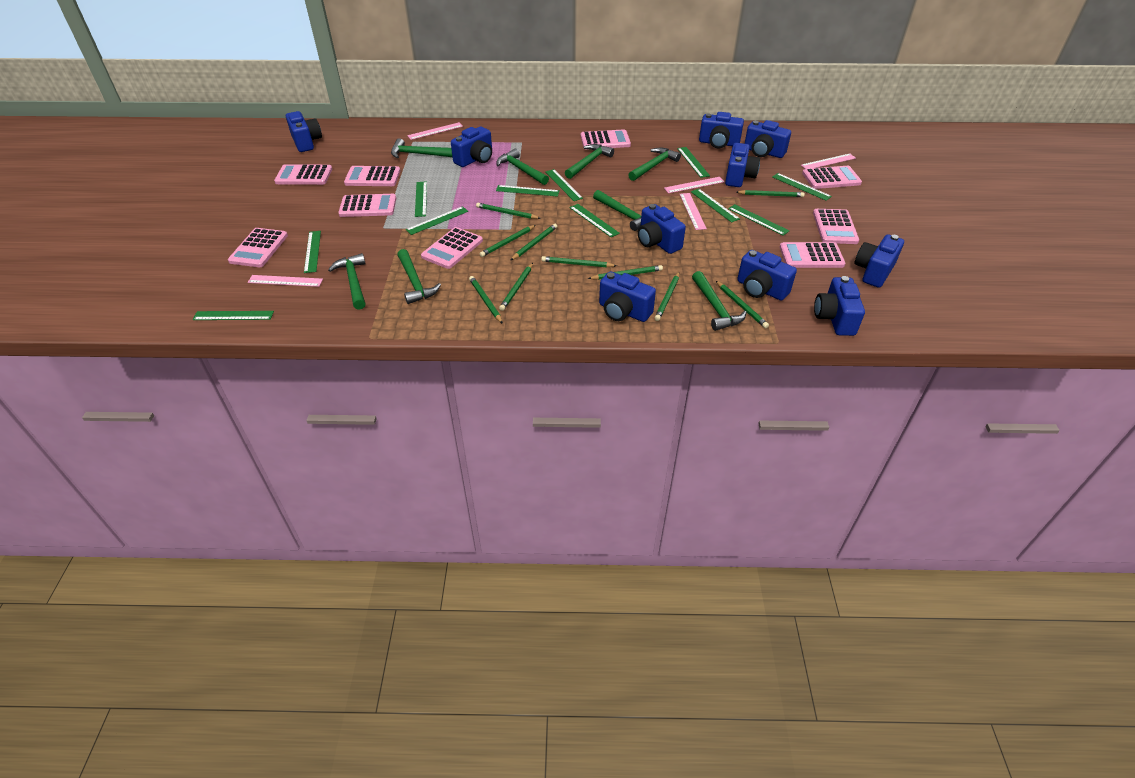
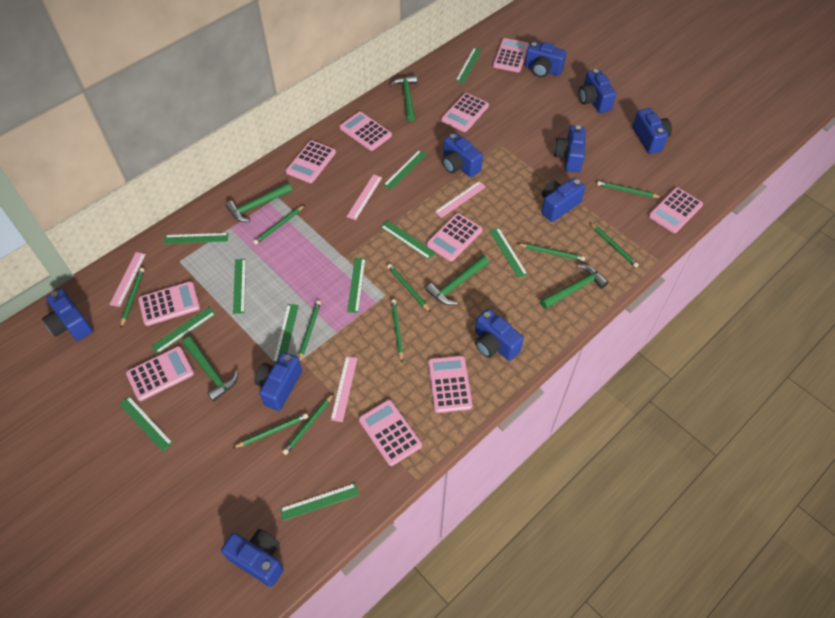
green hammer: [328,253,366,310] [391,138,452,158] [397,249,441,304] [496,149,549,185] [565,144,614,179] [593,190,641,231] [628,148,681,181] [692,271,747,331] = 8 -> [182,337,238,402] [225,183,292,222] [390,75,417,121] [426,256,489,305] [540,265,608,309] = 5
pink calculator: [228,228,288,267] [274,164,332,185] [338,194,396,217] [344,166,400,186] [421,227,483,269] [581,129,631,150] [780,242,846,268] [802,166,862,189] [813,209,859,244] = 9 -> [126,346,194,401] [138,281,200,326] [286,140,336,183] [340,112,392,151] [359,400,422,466] [427,213,482,262] [428,356,473,413] [442,93,489,132] [493,38,529,72] [649,187,703,233] = 10
pink ruler: [248,275,323,287] [407,122,463,140] [664,177,724,193] [680,193,707,230] [801,154,856,169] = 5 -> [109,252,146,307] [331,356,358,422] [346,174,382,220] [435,181,486,218] = 4

